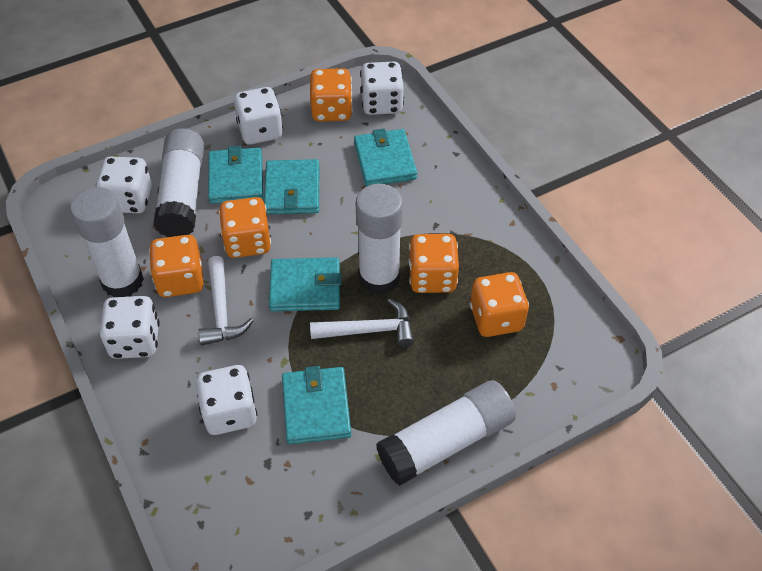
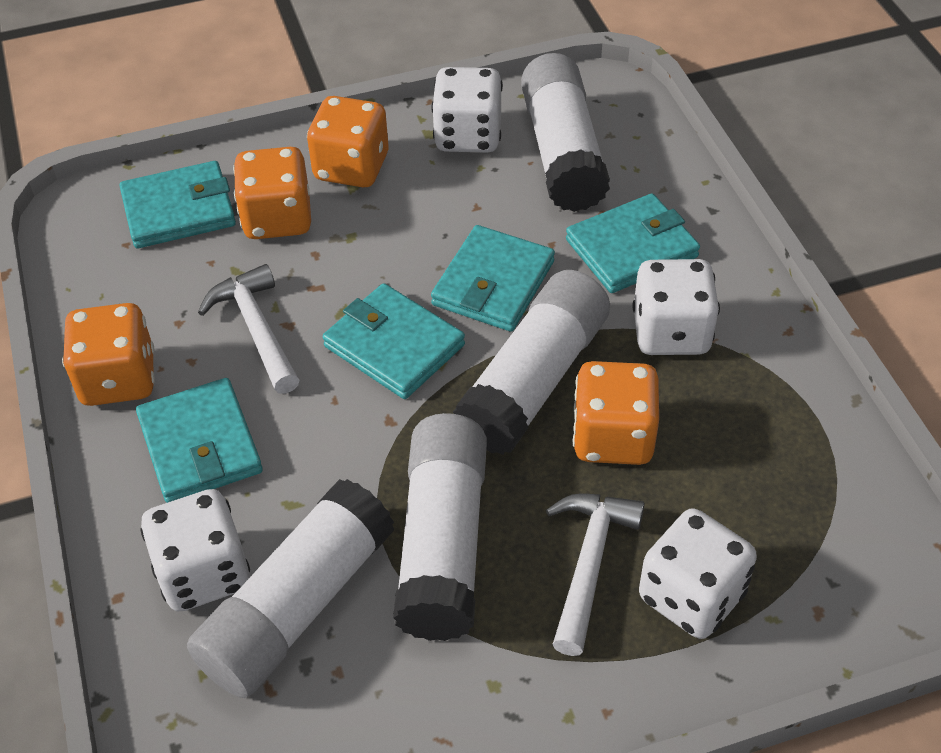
orange dice: [149,235,204,297] [219,197,271,258] [310,68,353,122] [408,234,459,293] [470,272,529,337] = 5 -> [62,303,155,406] [233,147,311,239] [307,96,388,187] [573,361,659,465] = 4
white dice: [96,156,152,213] [100,296,160,359] [196,365,257,435] [234,87,283,145] [360,61,404,115] = 5 -> [140,489,250,612] [432,67,503,153] [633,259,720,355] [639,508,757,639] = 4

